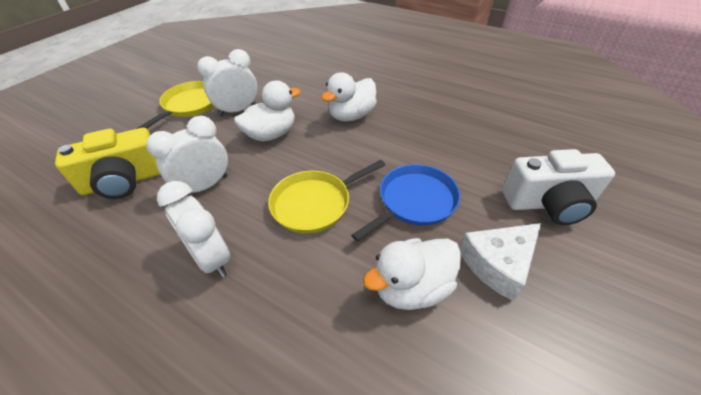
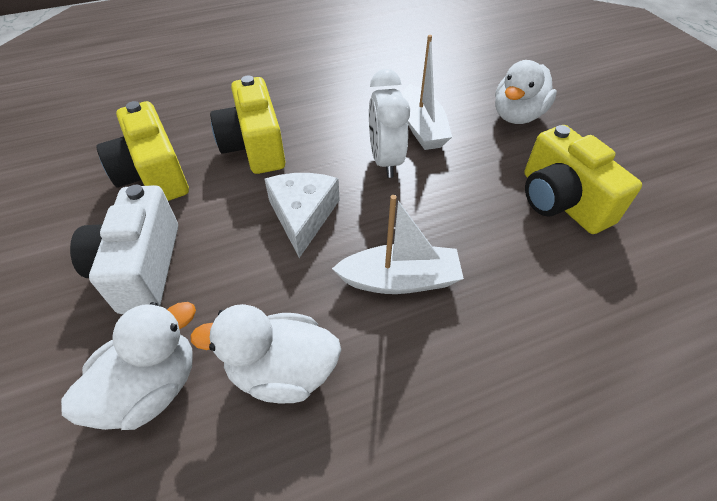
blue pan: [351,164,460,242] = 1 -> none = 0
white boat: none = 0 -> [332,195,464,294] [402,35,452,150] = 2
white clock: [146,116,228,198] [157,181,231,278] [197,49,258,116] = 3 -> [369,69,410,178] = 1
yellow camera: [55,128,161,199] = 1 -> [97,101,189,201] [210,75,285,174] [524,125,642,234] = 3
yellow pan: [137,81,215,129] [268,160,385,234] = 2 -> none = 0

